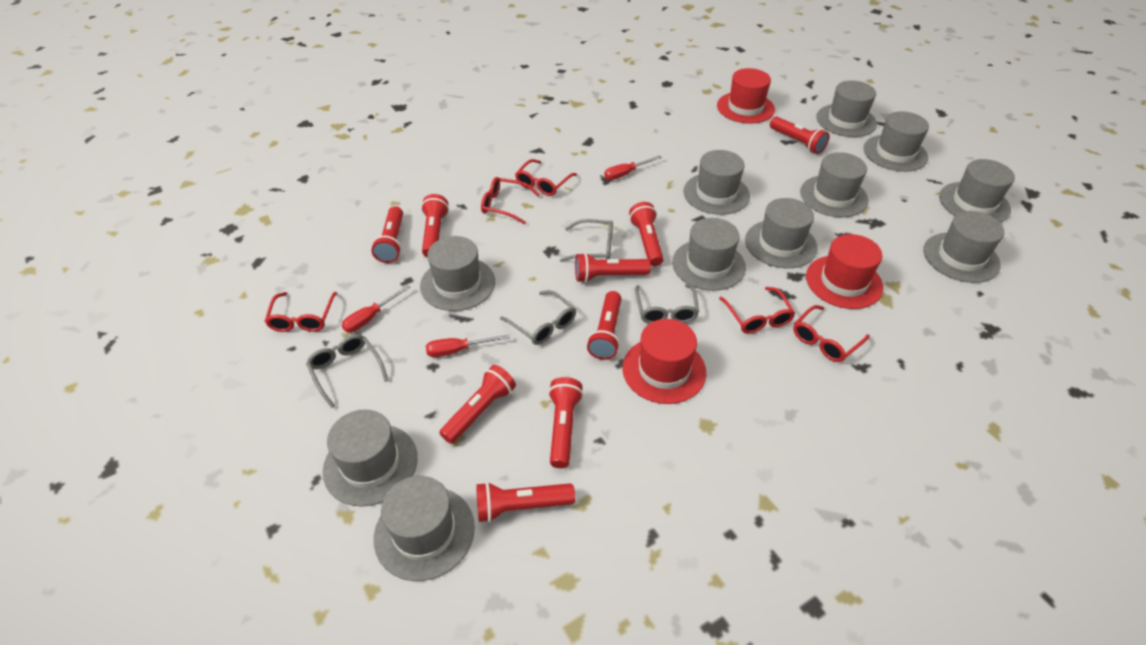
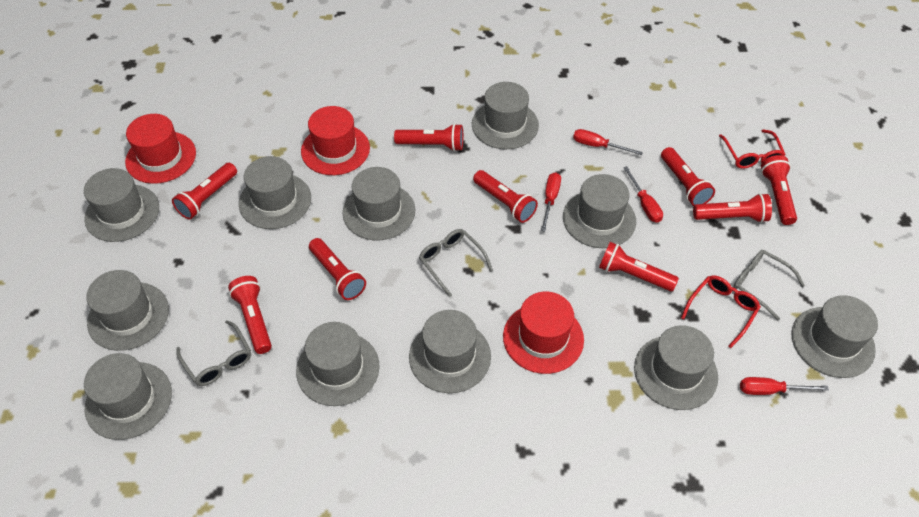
grey glasses: [306,334,388,408] [500,290,576,345] [560,219,613,262] [635,284,699,324] = 4 -> [176,320,251,386] [419,229,493,297] [733,250,805,320] = 3
red glasses: [264,292,337,332] [481,177,540,224] [515,159,577,196] [719,287,795,334] [793,305,870,362] = 5 -> [681,275,761,348] [719,129,786,169] = 2
red screwdriver: [342,285,411,333] [426,335,510,357] [604,155,662,180] = 3 -> [541,172,561,231] [573,129,643,155] [623,166,663,223] [740,377,829,395] = 4

